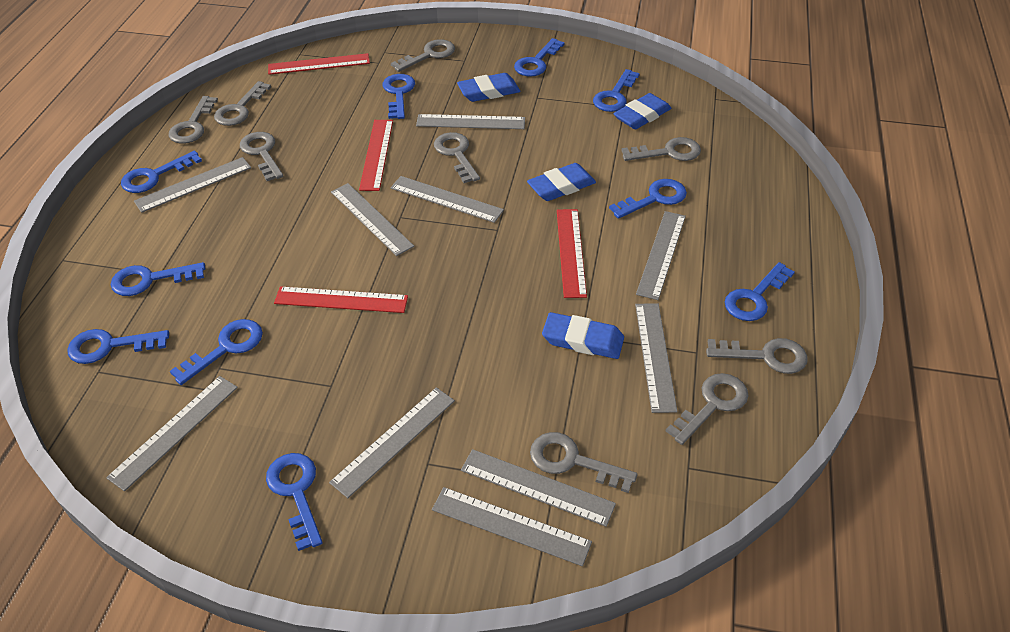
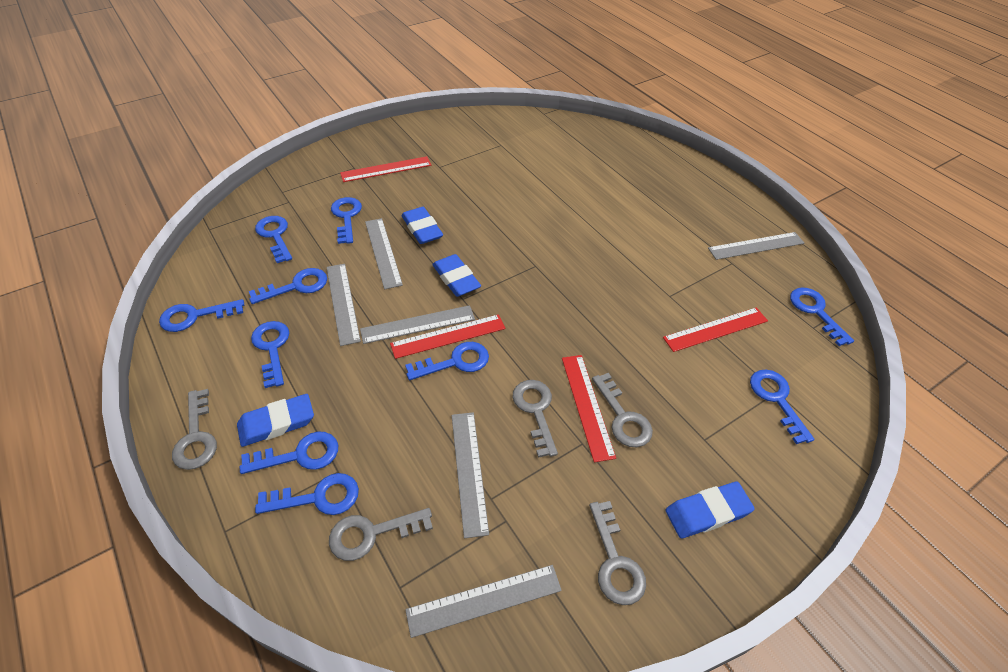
grey key: [169,96,218,144] [214,81,271,126] [240,132,283,181] [391,39,455,72] [434,132,480,183] [530,432,638,493] [621,137,701,161] [666,373,748,445] [706,338,807,374] = 9 -> [172,389,217,470] [329,508,433,561] [512,380,558,458] [589,501,646,605] [592,373,653,447] = 5
grey ruler: [106,376,238,491] [134,157,251,213] [329,387,455,498] [331,183,414,256] [390,176,504,223] [416,114,525,129] [432,487,592,566] [461,449,616,527] [635,303,677,413] [636,211,686,300] = 10 -> [326,264,361,346] [360,305,475,344] [365,218,403,289] [405,565,562,638] [452,412,489,538] [708,232,804,260] = 6

